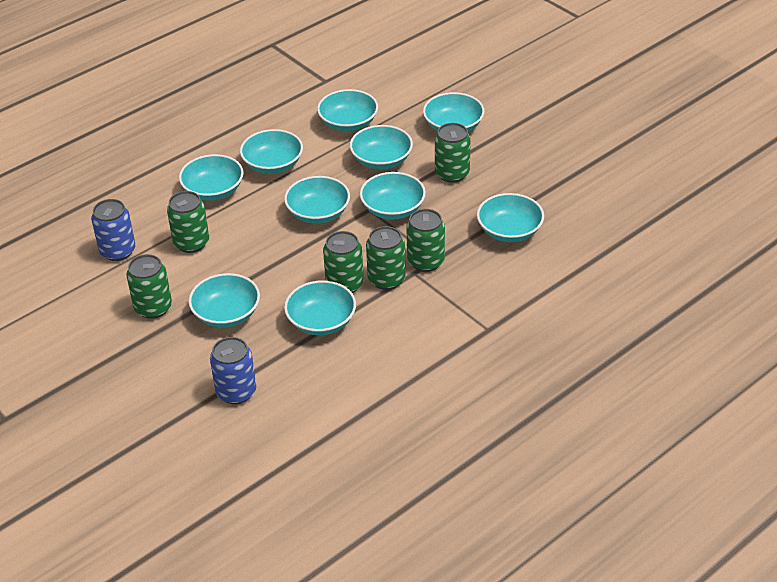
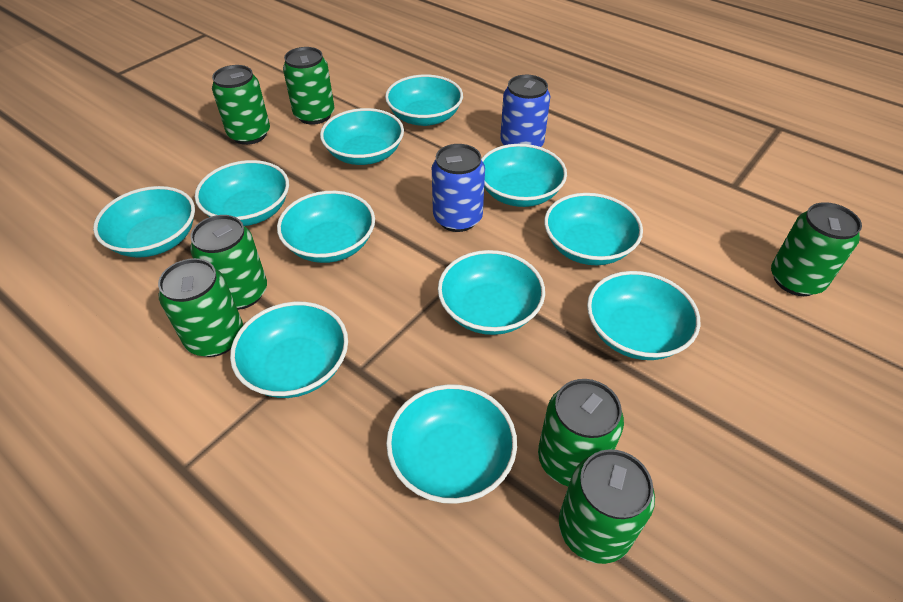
green can: [126,254,172,319] [167,191,209,253] [323,231,364,293] [366,226,406,290] [406,209,445,272] [435,123,471,183] = 6 -> [158,258,243,357] [190,215,267,310] [212,65,270,145] [283,47,335,125] [538,379,624,486] [559,449,655,564] [771,202,862,296] = 7
turquoise bowl: [179,154,244,201] [189,273,260,328] [240,129,303,174] [284,176,350,224] [284,280,356,335] [317,89,378,132] [350,125,413,169] [360,172,426,219] [423,92,484,132] [477,193,544,242] = 10 -> [93,186,195,258] [195,160,289,226] [230,302,348,398] [277,191,375,263] [320,108,404,165] [385,74,463,126] [386,384,517,504] [438,250,545,335] [481,144,567,207] [544,193,643,265] [587,271,700,360] = 11

